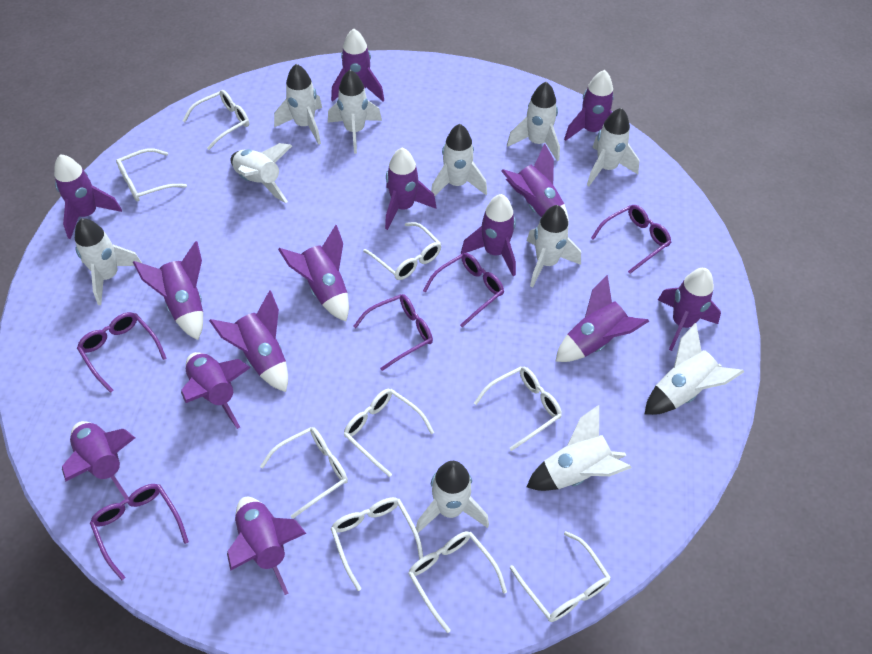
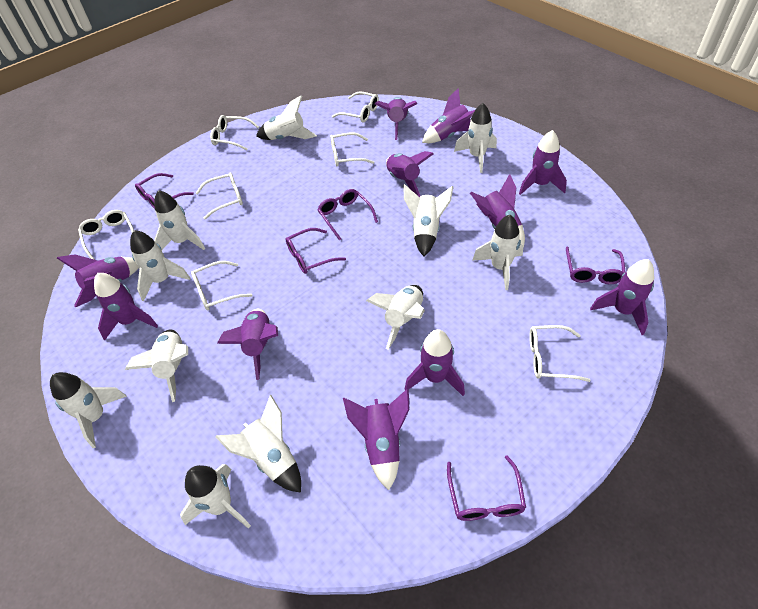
purple rocket: [54,154,122,239] [62,421,135,499] [133,241,203,340] [181,352,251,429] [209,290,288,392] [227,497,306,595] [278,225,349,321] [331,28,384,102] [385,148,436,230] [461,194,516,276] [501,143,569,227] [555,275,649,362] [564,70,614,141] [658,268,721,351] = 14 -> [57,254,139,307] [94,273,158,340] [217,309,278,380] [343,389,409,490] [375,97,417,140] [386,151,434,197] [405,329,465,396] [422,88,475,143] [470,174,525,247] [519,130,567,195] [590,259,654,335] = 11
white glasses: [116,148,187,202] [182,90,249,150] [260,427,348,519] [331,497,423,591] [343,389,434,477] [363,222,441,280] [408,531,507,633] [474,366,562,451] [510,531,611,622] = 9 -> [78,210,134,260] [191,261,252,310] [196,173,243,220] [210,115,259,151] [330,132,374,167] [332,91,379,122] [529,325,591,382] = 7

